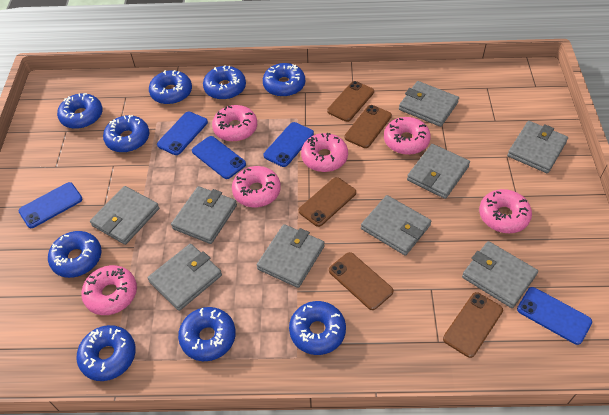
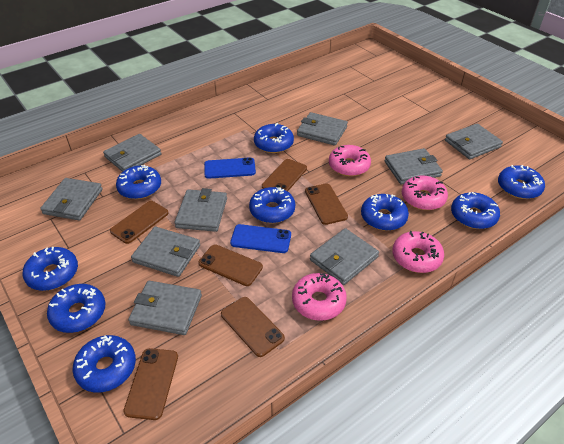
blue phone: [19,182,82,228] [157,112,208,155] [192,136,246,179] [263,122,314,167] [517,287,592,345] = 5 -> [204,157,256,179] [230,224,291,253] = 2
brown phone: [299,177,356,227] [327,81,374,122] [329,252,394,310] [345,105,392,148] [443,292,503,358] = 5 -> [110,201,168,244] [123,348,178,420] [198,244,263,286] [221,297,285,357] [262,159,307,191] [305,183,348,225] = 6
pink donut: [81,265,137,315] [212,105,257,142] [232,166,281,207] [301,133,348,172] [384,117,431,155] [479,189,532,233] = 6 -> [292,273,347,321] [329,145,371,176] [393,231,444,273] [402,176,448,210] = 4

